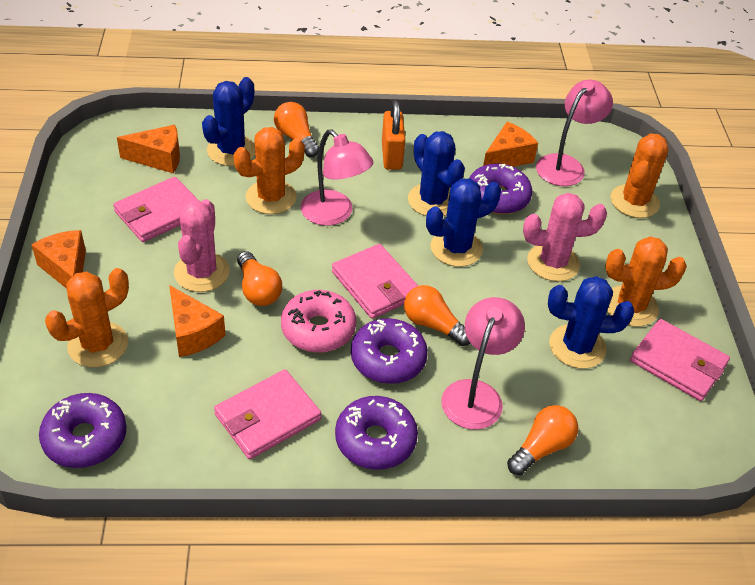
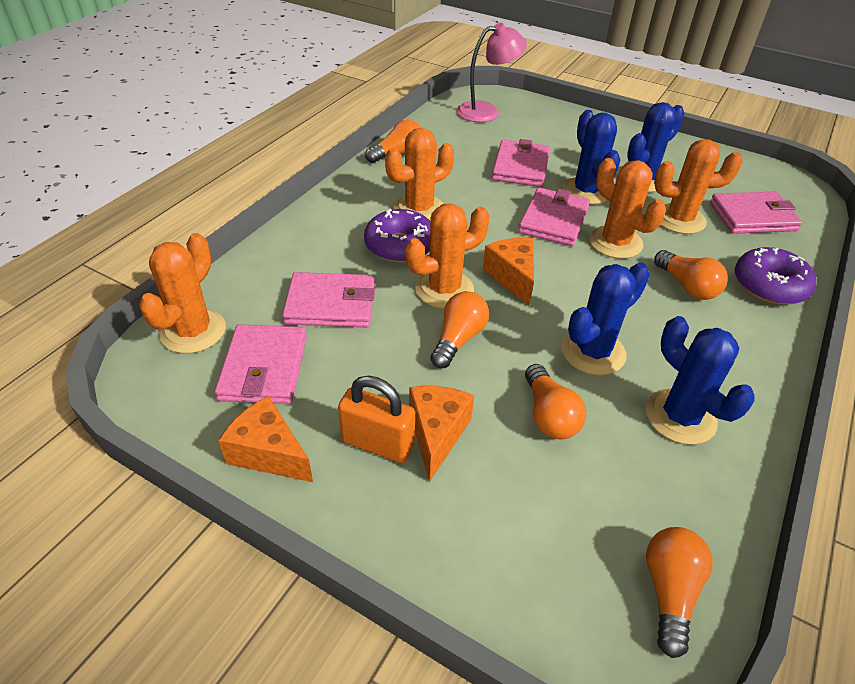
orange cactus: [45,268,129,367] [234,127,305,214] [605,236,687,327] [610,133,668,218] = 4 -> [139,233,226,354] [385,128,454,220] [406,204,489,309] [589,158,666,259] [654,139,742,234] = 5
orange cheese: [31,230,86,289] [117,125,180,173] [169,285,226,357] [483,122,538,167] = 4 -> [218,396,313,482] [409,386,474,482] [482,238,534,306] = 3
orange light bulb: [237,251,282,306] [274,102,319,157] [404,285,471,346] [507,405,578,475] = 4 -> [365,120,421,163] [430,291,489,368] [525,364,586,439] [646,527,713,658] [654,250,728,300] = 5
pink cactus: [174,199,230,292] [523,193,607,282] = 2 -> none = 0
pink donut: [281,290,356,353] = 1 -> none = 0
pink lamp: [301,129,373,226] [441,297,525,430] [536,79,613,186] = 3 -> [457,23,527,122] = 1
pink wallet: [113,177,198,242] [214,370,321,459] [332,244,418,319] [630,319,730,401] = 4 -> [215,324,307,404] [282,272,375,327] [492,139,550,187] [518,188,590,246] [710,192,802,234] = 5
purple donut: [39,393,127,468] [335,396,418,470] [351,318,428,384] [469,164,532,214] = 4 -> [364,209,430,263] [735,247,817,305] = 2

